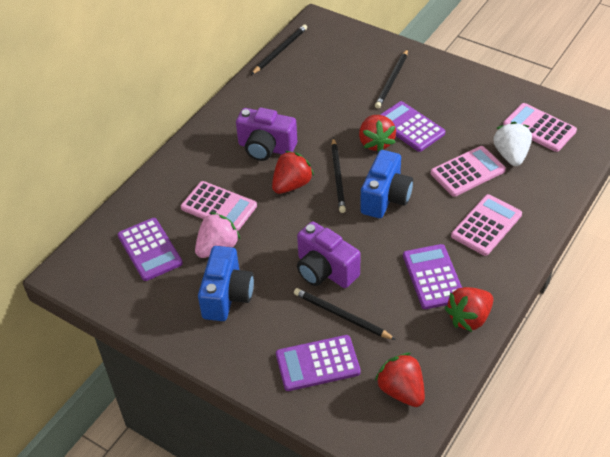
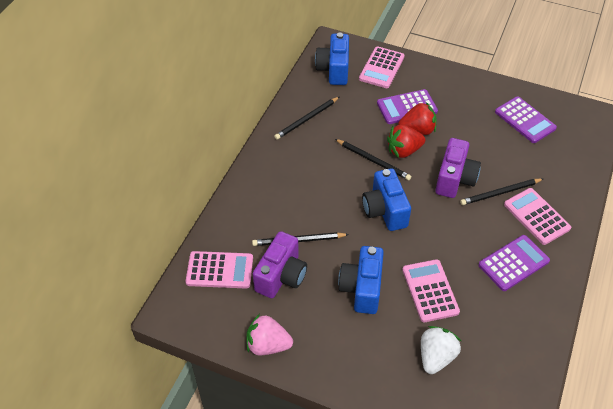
blue camera: [198,246,254,321] [360,150,413,218] = 2 -> [315,33,349,85] [338,246,384,314] [362,168,411,231] = 3
purple calculator: [118,218,183,281] [276,335,361,391] [380,101,445,152] [403,244,462,309] = 4 -> [377,89,438,124] [478,235,550,291] [495,96,557,143] = 3
red strawberry: [272,151,314,194] [359,115,396,152] [375,353,425,407] [445,287,493,332] = 4 -> [387,125,425,158] [398,102,437,135] = 2

